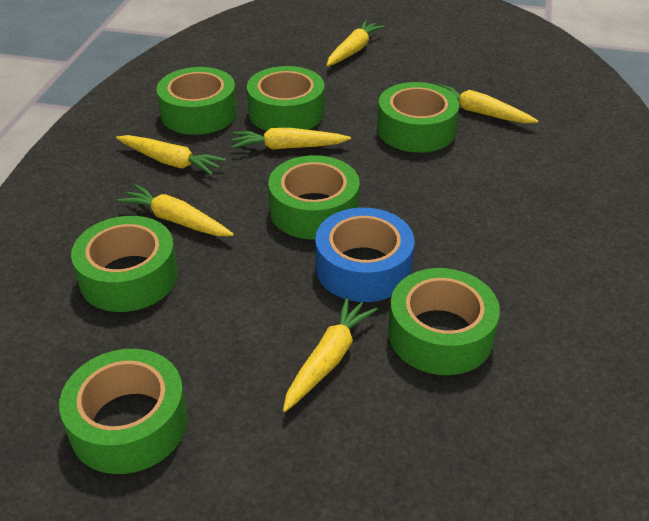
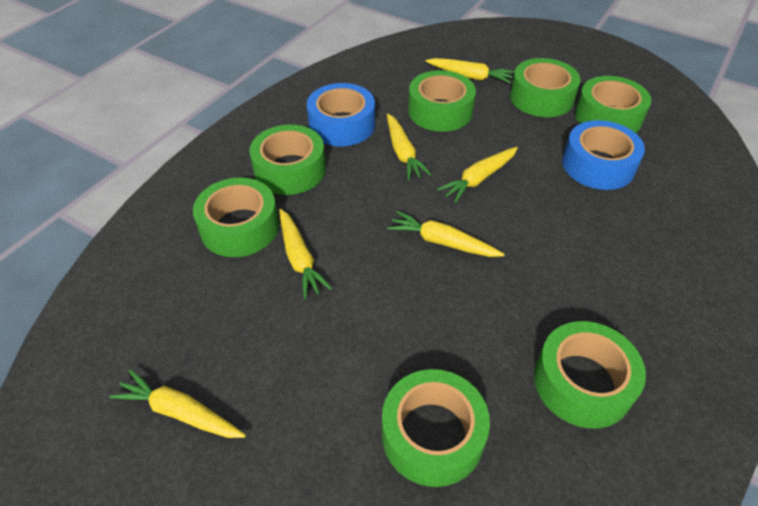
blue tape: [315,208,415,302] = 1 -> [307,83,375,146] [562,120,645,190] = 2

